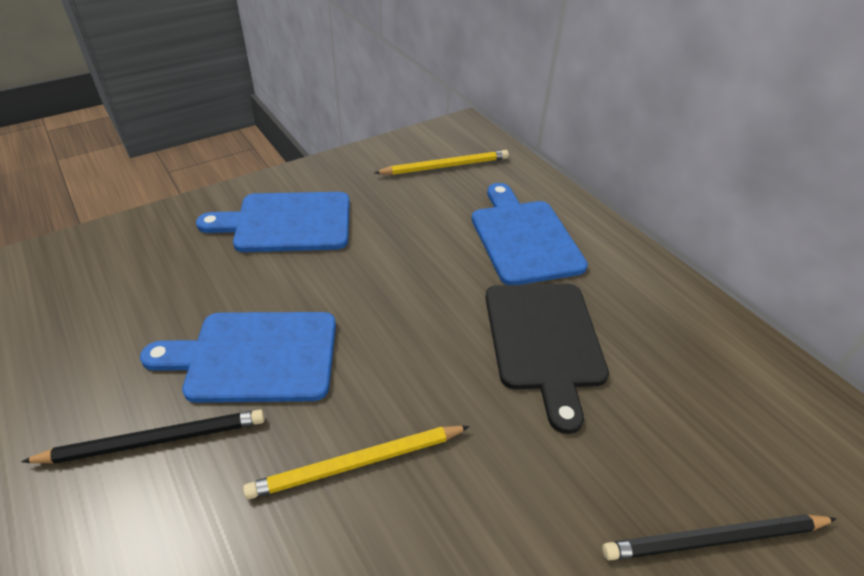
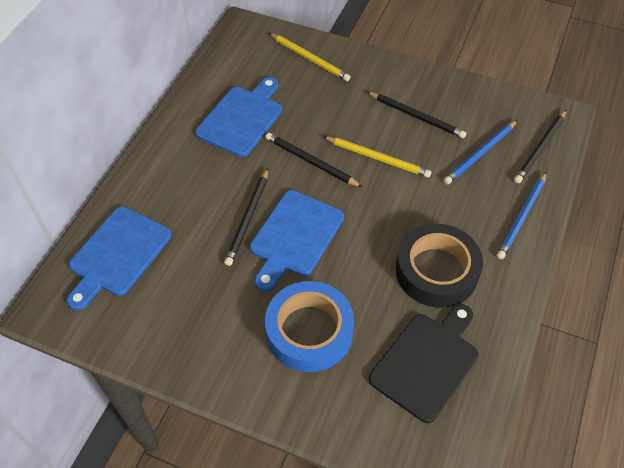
black pencil: [21,409,265,464] [602,514,837,561] = 2 -> [224,168,268,266] [265,133,362,187] [367,92,466,138] [514,110,566,183] = 4
black tape: none = 0 -> [396,224,483,308] = 1
blue pencil: none = 0 -> [444,120,517,184] [497,172,547,259] = 2
blue tape: none = 0 -> [265,281,354,372] = 1

